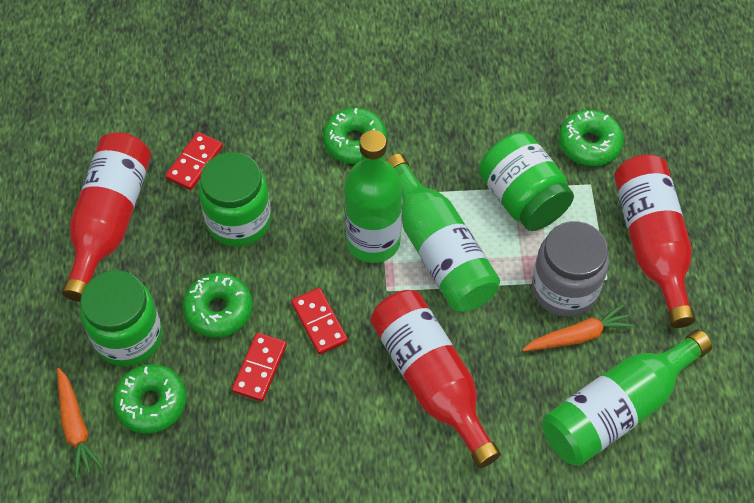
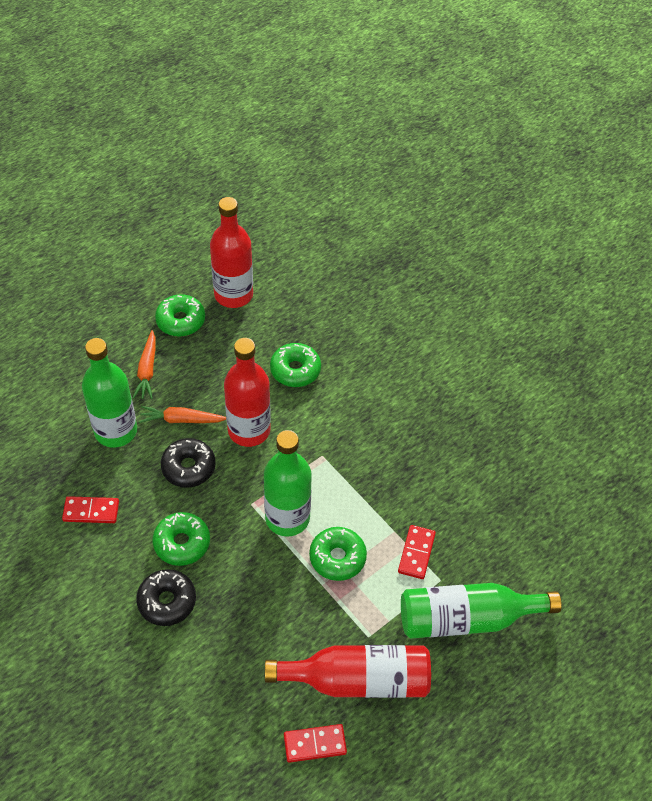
black donut: none = 0 -> [136,569,196,626] [160,438,216,488] = 2
green jar: [81,270,162,367] [199,152,271,247] [479,133,574,231] = 3 -> none = 0
grey jar: [532,221,609,317] = 1 -> none = 0

